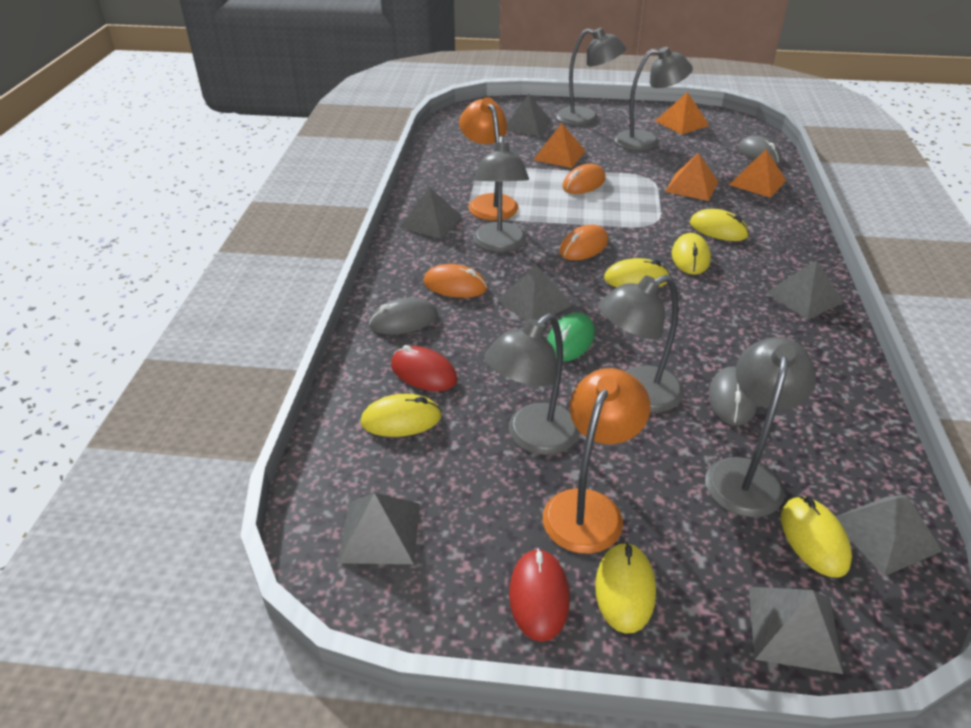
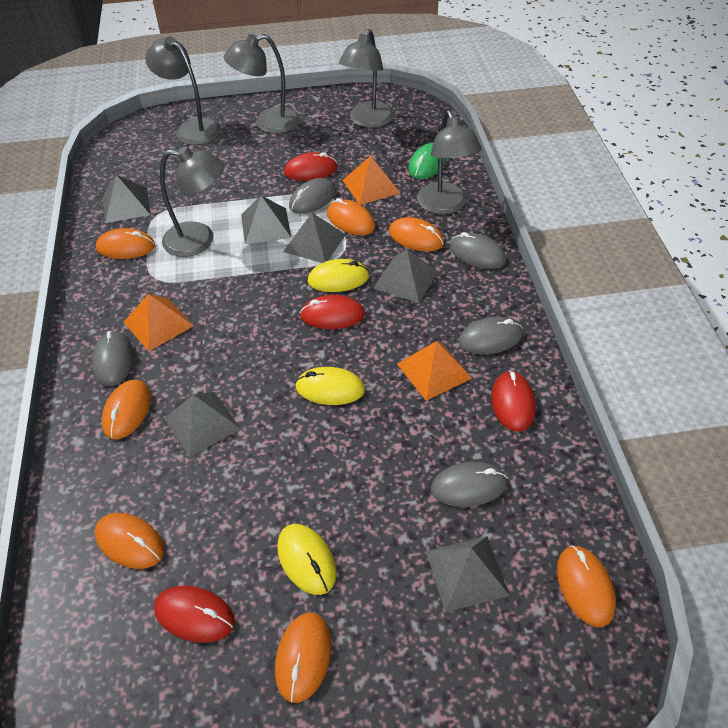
grey lamp: [473,136,529,252] [484,313,580,455] [556,28,626,126] [598,275,684,413] [615,47,693,151] [705,337,816,517] = 6 -> [145,36,221,145] [160,147,224,257] [224,34,300,134] [339,29,394,128] [417,110,482,214] = 5
grey mouse: [369,297,438,335] [709,367,758,425] [739,135,782,165] = 3 -> [92,331,134,386] [289,178,336,214] [431,462,507,507] [449,232,506,269] [458,317,523,354] = 5
grey pyramid: [338,493,420,564] [399,187,462,238] [497,265,572,322] [507,94,552,136] [749,587,843,674] [765,260,844,320] [836,495,942,576] = 7 -> [103,175,151,223] [164,392,241,457] [241,195,291,244] [283,213,346,263] [374,249,438,303] [426,536,510,612] = 6
orange lamp: [459,97,519,221] [543,368,650,554] = 2 -> none = 0
orange mouse: [423,264,487,298] [560,224,608,260] [562,164,606,194] = 3 -> [95,513,164,569] [96,228,155,259] [102,380,151,439] [275,613,331,703] [327,198,375,235] [389,217,444,251] [557,545,616,627] = 7
orange pyramid: [533,123,585,168] [655,92,709,135] [665,153,718,201] [729,149,787,198] = 4 -> [124,294,194,351] [343,156,400,205] [397,341,472,401] = 3
red mouse: [391,345,457,391] [509,548,570,642] = 2 -> [154,586,235,643] [284,152,337,181] [300,295,365,329] [491,371,536,432] = 4
yellow mouse: [360,394,442,437] [595,542,656,634] [604,258,670,287] [672,233,711,275] [690,209,749,241] [781,496,852,577] = 6 -> [277,524,337,595] [295,367,365,405] [307,259,369,292] = 3

